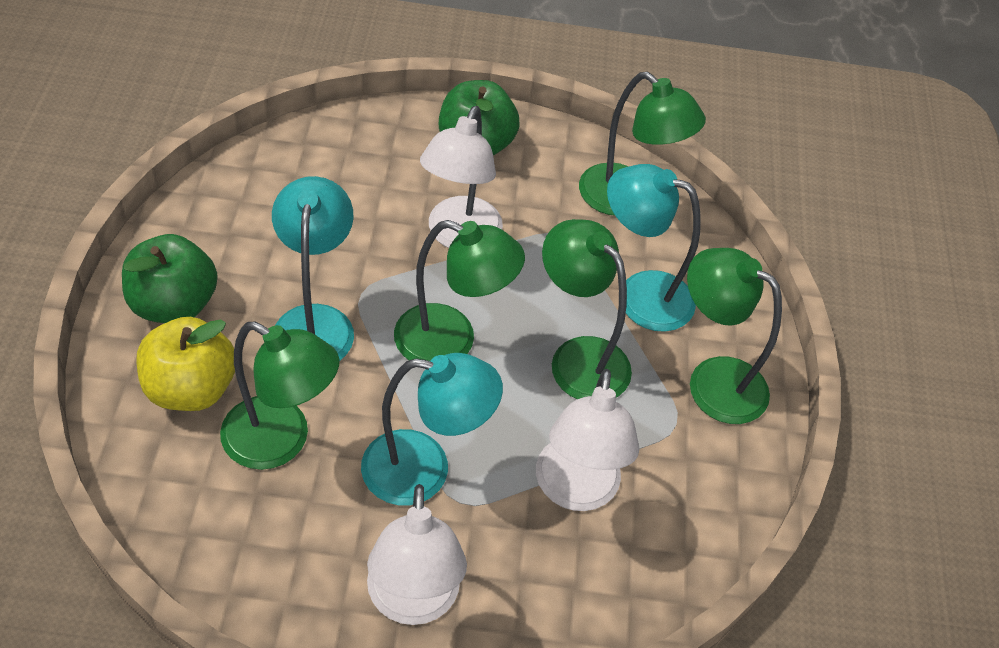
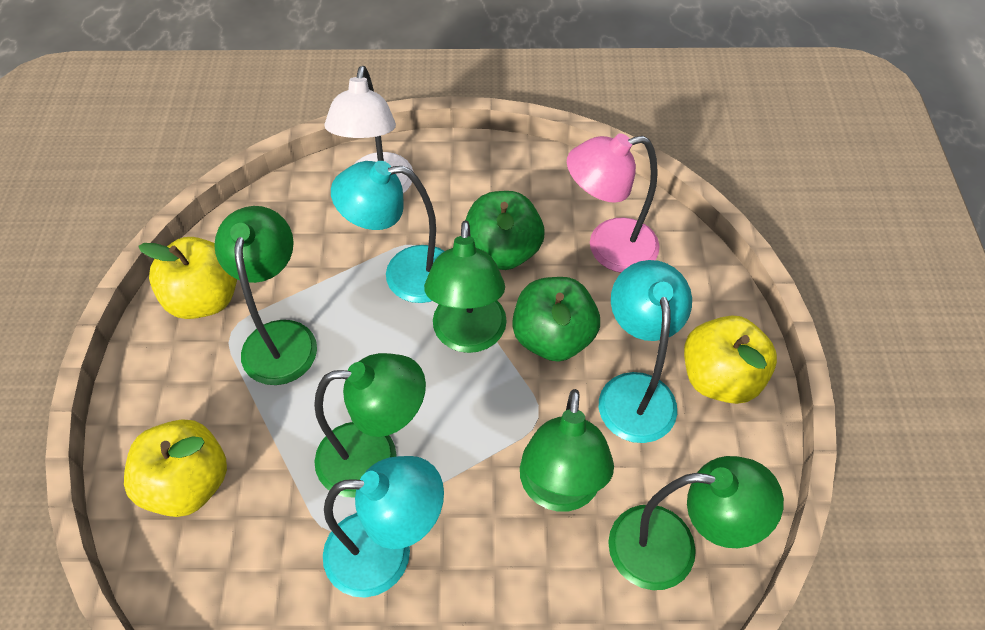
pink lamp: none = 0 -> [567,133,660,273] = 1
white lamp: [367,484,467,625] [420,106,503,248] [536,369,640,511] = 3 -> [324,66,413,193] = 1
yellow apple: [137,317,235,411] = 1 -> [124,419,227,517] [138,237,237,319] [684,315,777,404] = 3

